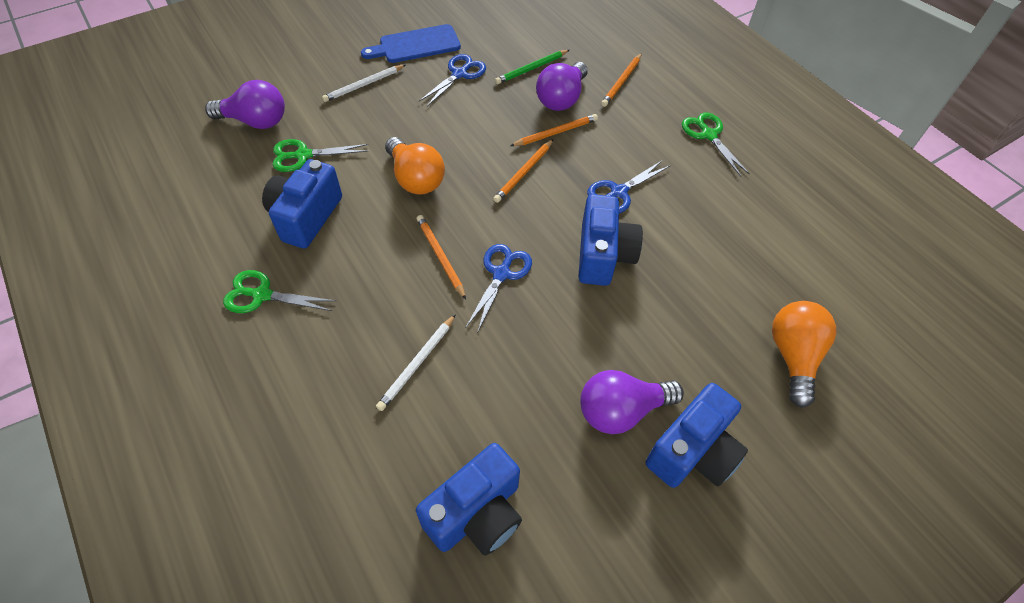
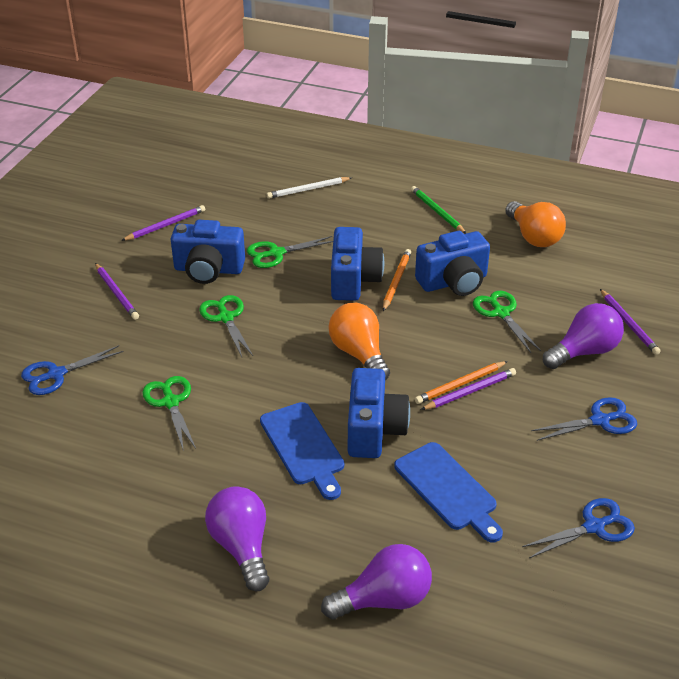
blue cutting board: [361,24,461,63] = 1 -> [260,402,344,500] [394,442,503,542] = 2
green scissors: [223,270,336,313] [273,139,369,172] [682,112,750,176] = 3 -> [142,376,196,451] [199,295,253,357] [247,236,333,268] [473,291,541,353] = 4
orange pencil: [416,215,466,300] [493,139,553,203] [510,114,598,146] [601,53,642,107] = 4 -> [383,249,411,311] [415,361,508,404] = 2
purple pencil: none = 0 -> [95,263,139,320] [121,205,205,241] [421,368,516,410] [600,289,661,355] = 4
white pencil: [322,65,405,102] [376,314,456,411] = 2 -> [267,177,351,199] = 1

